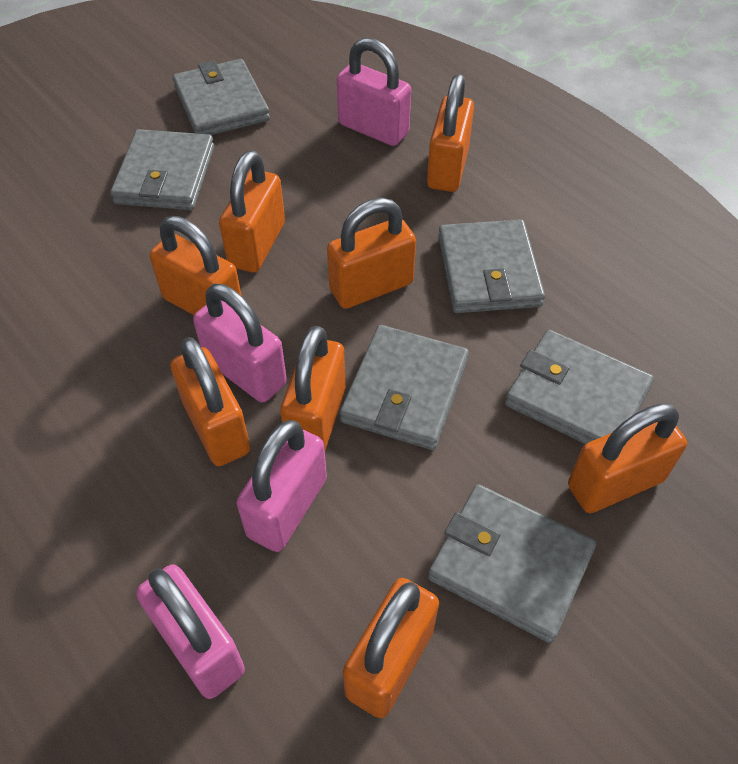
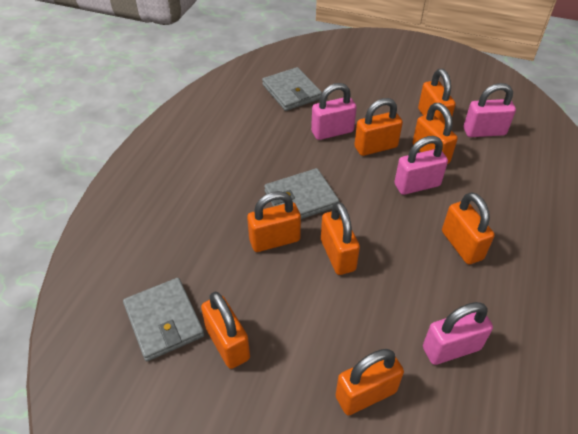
grey wallet: [110,129,214,210] [173,59,270,135] [340,325,469,450] [428,484,596,643] [438,219,545,313] [505,330,654,444] = 6 -> [123,278,204,361] [262,67,322,111] [264,168,339,219] = 3

